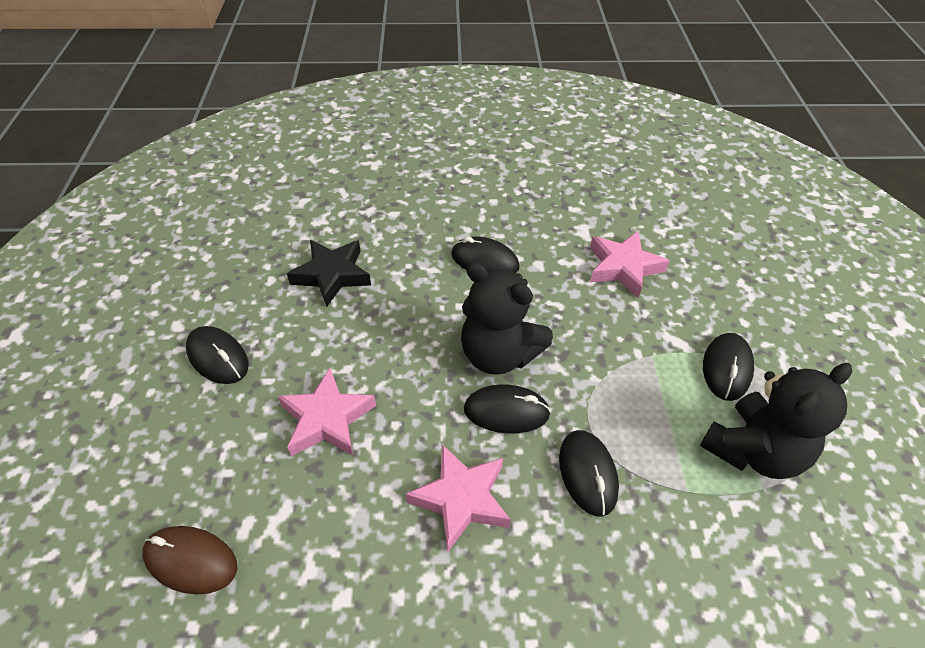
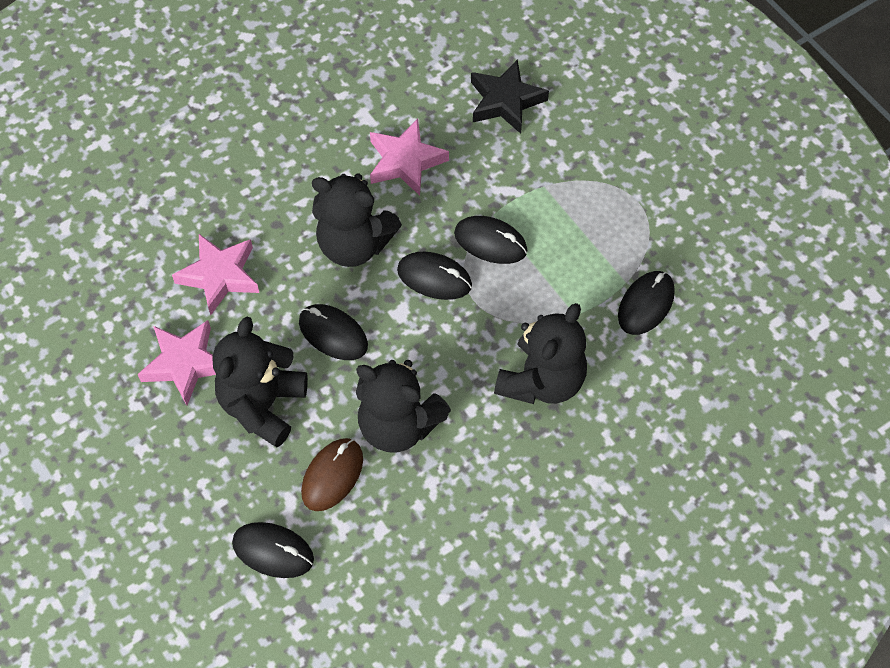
black teddy bear: [461,262,553,375] [700,363,852,479] = 2 -> [213,317,308,447] [312,174,402,267] [356,360,451,453] [494,303,587,404] = 4

